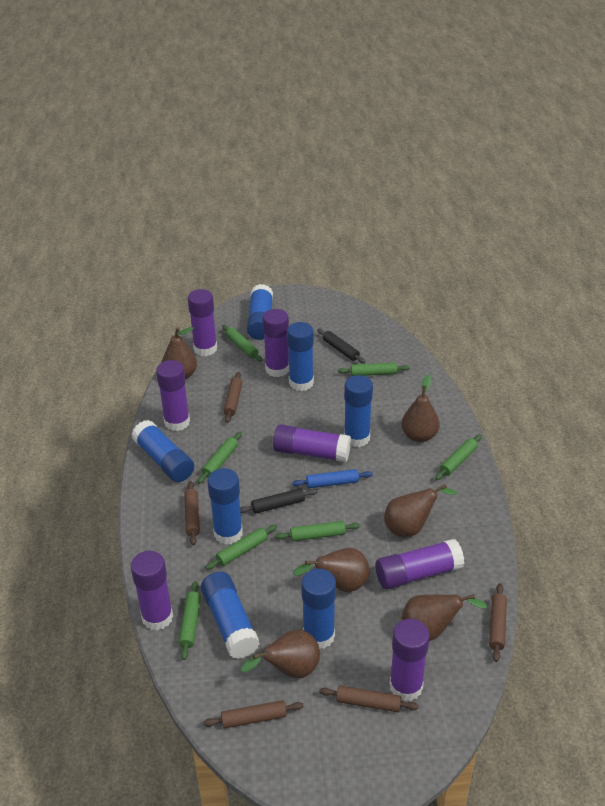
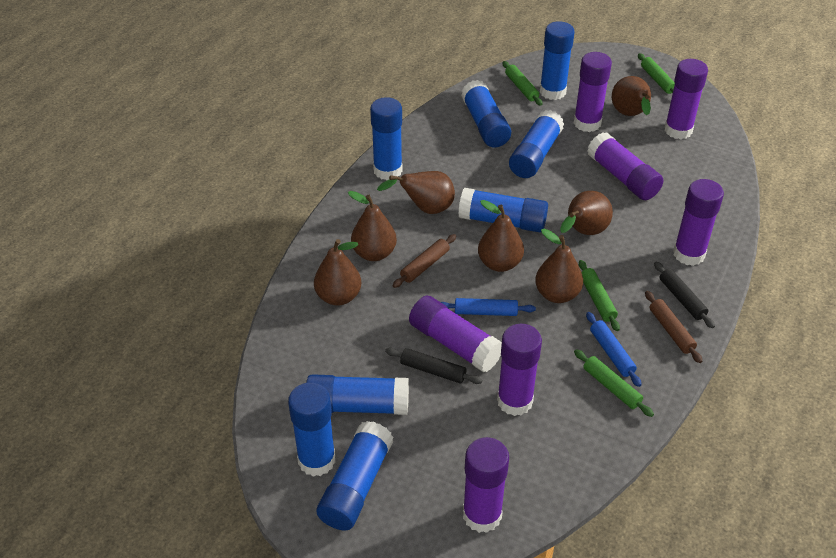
blue glue stick: [132,420,194,482] [201,572,260,659] [207,468,243,545] [247,284,273,340] [287,322,314,391] [301,568,336,649] [344,375,373,447] = 7 -> [288,383,336,477] [306,374,409,415] [316,421,394,530] [370,97,402,180] [458,188,548,232] [461,80,511,148] [509,110,564,178] [540,21,575,100] = 8
blue rolling pin: [292,469,373,488] = 1 -> [441,298,536,316] [586,312,642,387] = 2
brown pear: [162,327,197,379] [241,629,320,678] [293,548,370,592] [384,484,457,537] [401,375,440,442] [402,594,487,641] = 6 -> [314,239,361,306] [348,191,397,261] [377,171,455,214] [478,200,524,272] [535,229,583,303] [560,191,613,235] [612,76,651,116] = 7
brown rolling pin: [184,481,200,545] [203,700,304,728] [224,372,242,423] [319,686,419,712] [489,583,507,662] = 5 -> [393,234,456,288] [645,291,702,363] = 2
green rolling pin: [179,581,201,660] [198,432,242,484] [205,525,277,570] [222,325,263,362] [275,521,360,541] [338,363,410,376] [435,434,482,480] = 7 -> [503,61,543,106] [574,349,654,417] [579,260,620,331] [638,53,675,94] = 4

